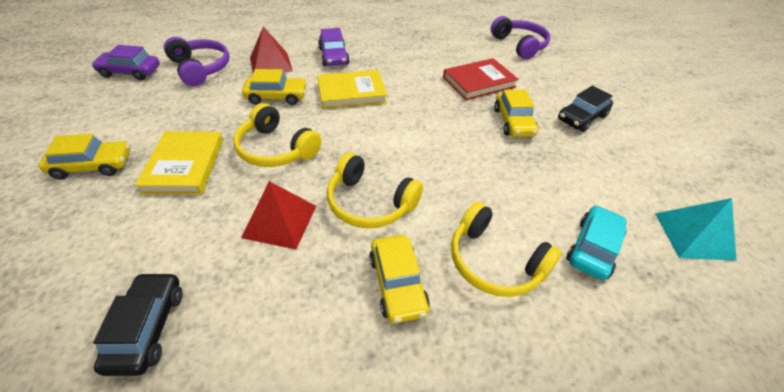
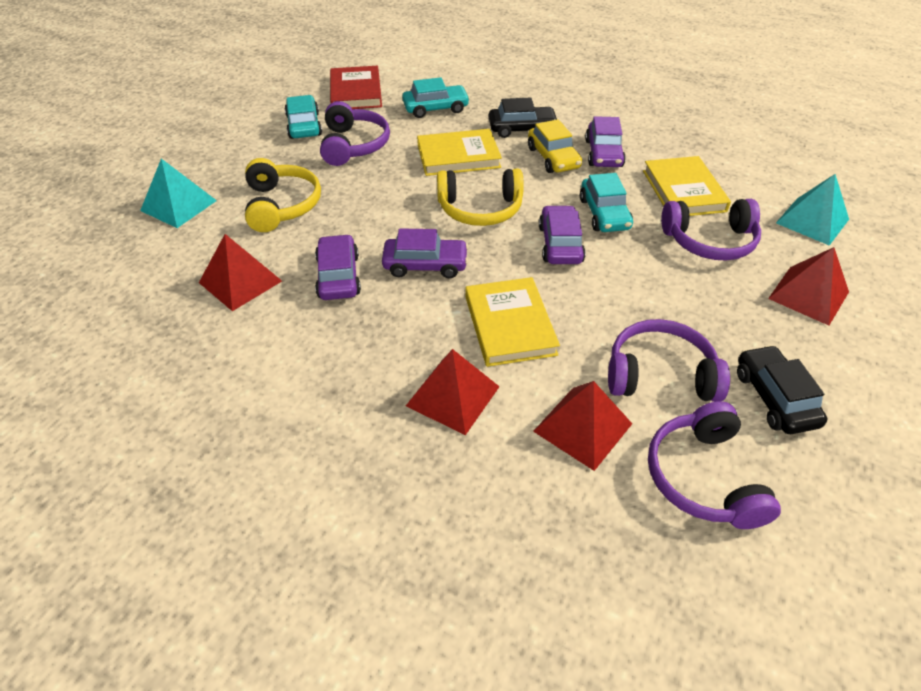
purple car: [91,45,160,80] [318,28,350,66] = 2 -> [315,234,361,300] [382,228,469,278] [539,205,586,264] [585,116,626,167] = 4
purple headphones: [164,37,229,86] [491,16,550,59] = 2 -> [320,101,390,166] [608,319,730,402] [648,401,781,529] [661,199,761,261] = 4
red pyramid: [241,181,316,250] [250,26,293,73] = 2 -> [199,234,282,311] [406,349,500,435] [533,381,632,471] [768,247,849,326] = 4
turquoise car: [566,205,627,280] = 1 -> [285,95,322,139] [402,77,470,118] [580,173,633,232] = 3
turquoise pyramid: [655,198,737,261] = 1 -> [140,159,217,228] [776,174,849,246] = 2
yellow book: [135,131,223,194] [317,70,387,109] = 2 -> [417,129,502,176] [465,277,560,367] [643,156,731,216] = 3
yellow car: [39,134,130,180] [242,69,307,105] [369,235,430,323] [494,90,538,137] = 4 -> [528,119,582,173] = 1
yellow headphones: [234,103,321,167] [327,153,423,229] [451,202,562,297] = 3 -> [245,158,321,232] [437,169,524,226] = 2

